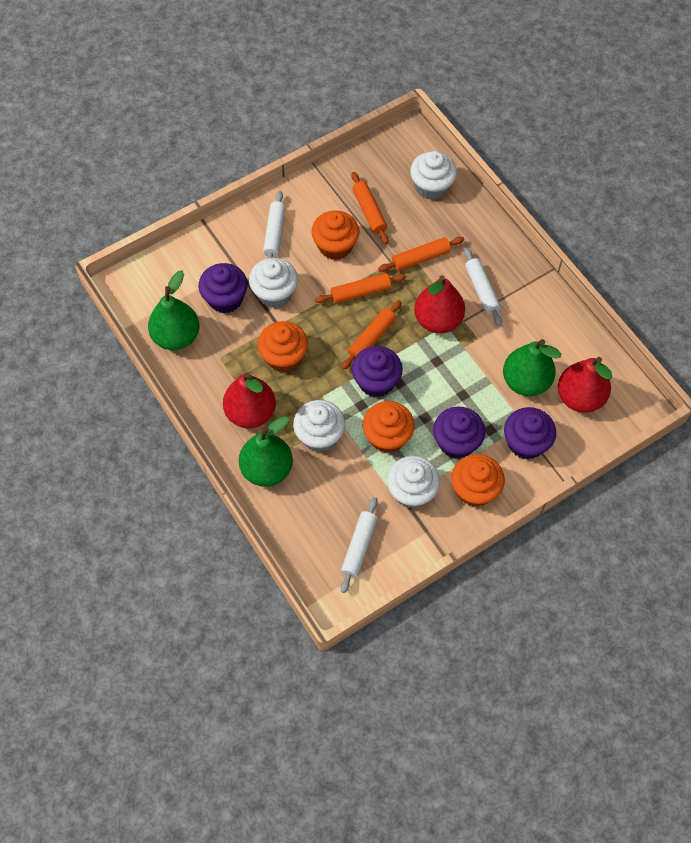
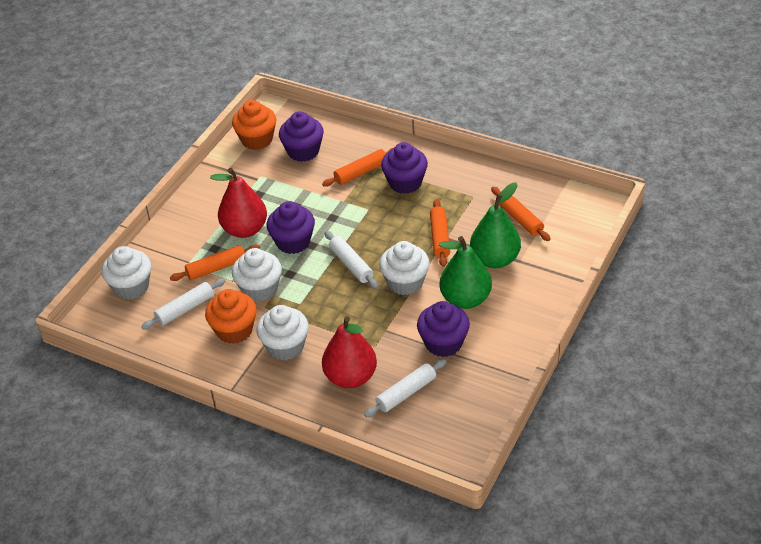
green pear: [148,270,200,350] [239,416,293,487] [503,339,561,396] = 3 -> [439,236,492,309] [470,182,521,268] = 2
orange cupcake: [258,321,308,372] [311,210,359,260] [363,401,415,453] [451,454,505,507] = 4 -> [205,289,257,344] [232,100,276,150] = 2
red pear: [223,372,276,429] [414,275,465,333] [558,357,613,413] = 3 -> [210,168,267,238] [322,316,377,388] = 2

